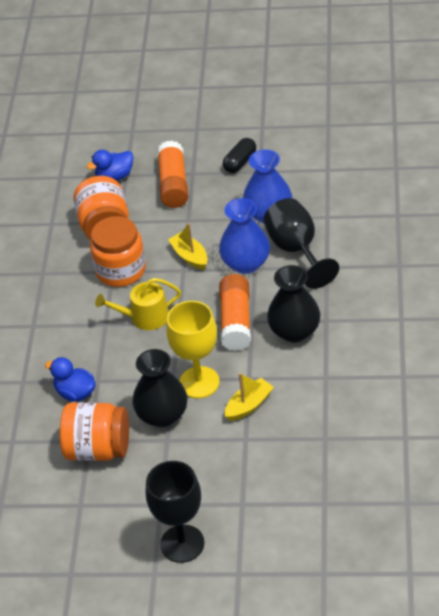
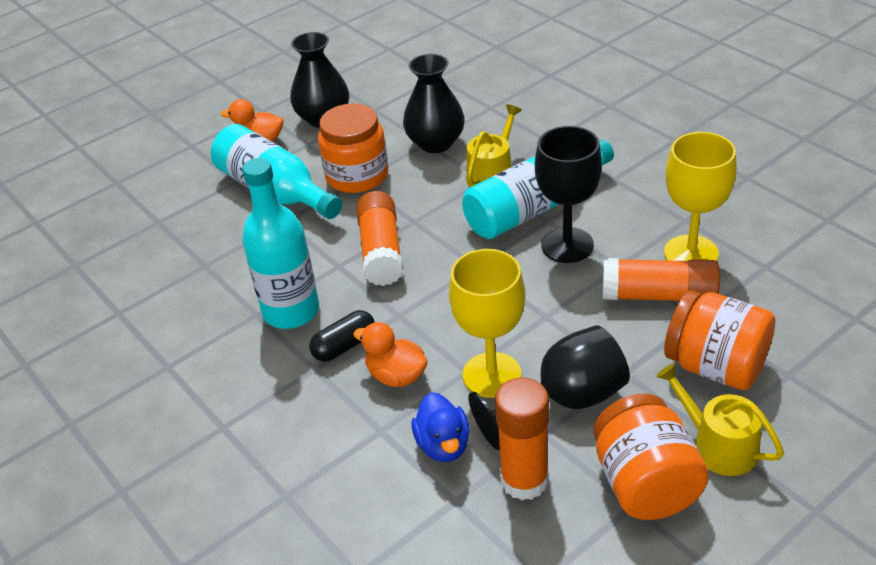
blue duck: [45,357,96,402] [87,150,133,181] = 2 -> [412,392,470,462] = 1
blue vase: [219,198,270,274] [243,149,292,223] = 2 -> none = 0
orange duck: none = 0 -> [221,99,283,142] [353,322,428,387] = 2
orange glue stick: [157,141,189,208] [219,274,251,351] = 2 -> [356,191,404,286] [495,377,549,500] [603,258,720,301] = 3
turquoise bottle: none = 0 -> [211,124,342,219] [242,158,319,329] [462,140,614,239] = 3
yellow boat: [168,223,208,270] [225,373,274,421] = 2 -> none = 0
yellow goblet: [166,301,220,399] = 1 -> [449,249,525,398] [664,132,736,261] = 2
yellow watering can: [95,278,181,330] = 1 -> [466,104,522,187] [656,363,784,476] = 2

